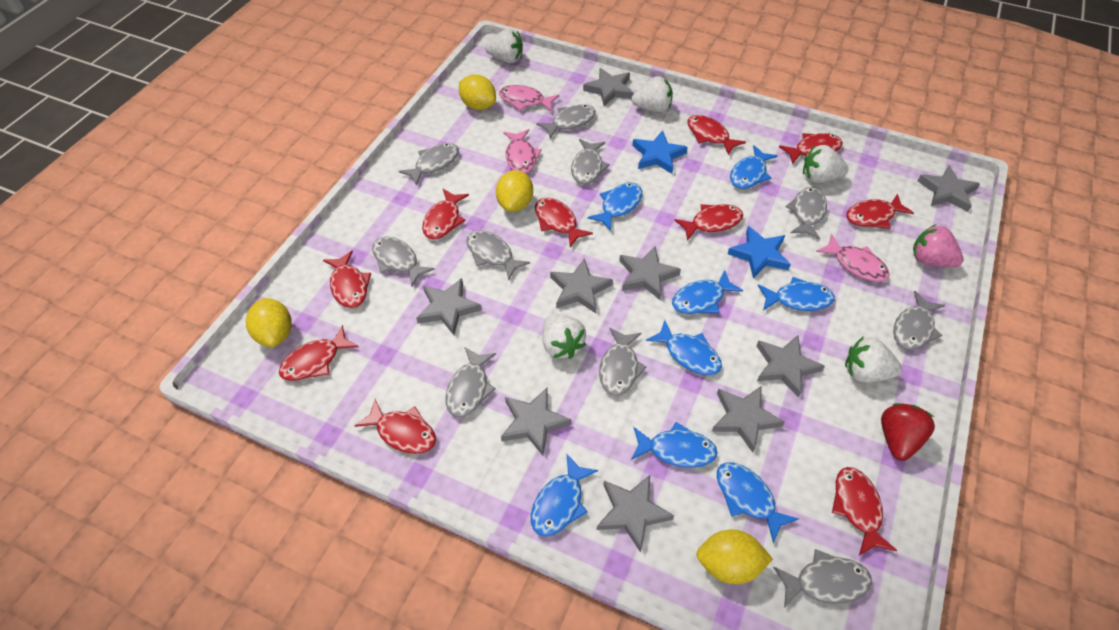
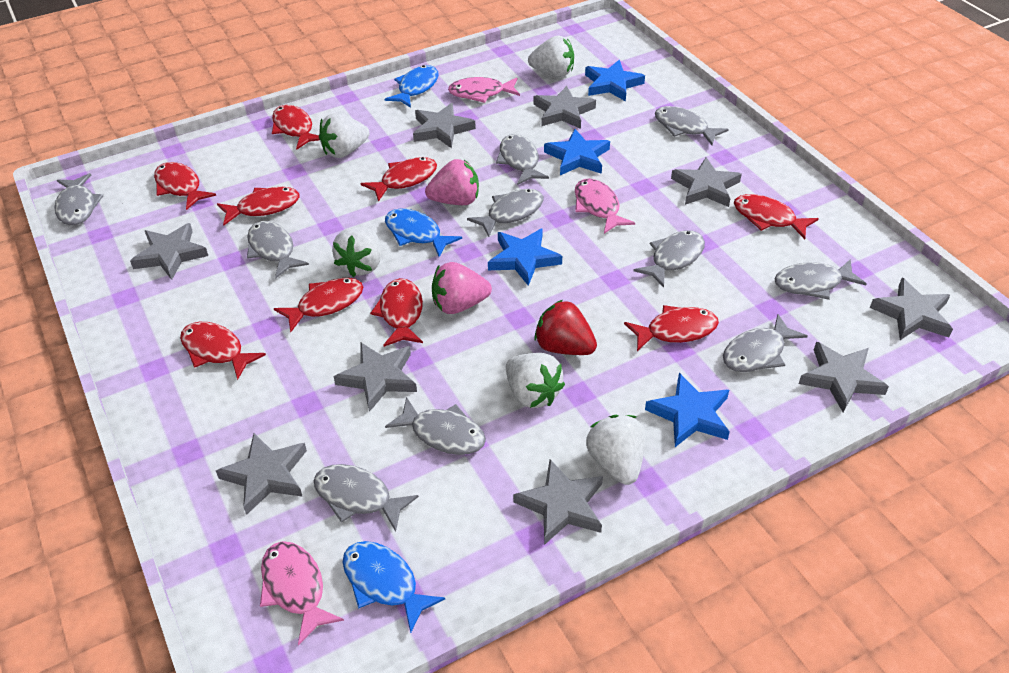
blue fish: [531,454,598,536] [587,182,642,231] [631,422,718,468] [646,320,722,375] [672,270,743,314] [717,462,799,543] [730,145,778,189] [758,277,835,311] = 8 -> [343,541,445,633] [385,65,439,108] [385,209,462,257] = 3
blue star: [632,131,688,174] [728,226,791,278] = 2 -> [488,229,562,286] [544,129,610,175] [585,60,645,101] [645,373,730,447] = 4
pink strawberry: [913,224,964,267] = 1 -> [425,159,479,205] [432,262,492,314] = 2
red fish: [279,325,359,381] [323,251,371,308] [355,399,436,454] [422,189,469,239] [535,198,593,247] [674,204,743,241] [687,115,746,155] [779,133,843,165] [832,467,897,555] [846,194,914,229] = 10 -> [154,162,216,210] [180,322,266,380] [217,187,300,225] [272,105,319,150] [274,278,363,332] [360,157,437,202] [370,278,423,347] [624,305,719,351] [734,194,819,239] = 9
yellow lemon: [246,298,292,347] [459,74,496,110] [496,170,533,212] [696,529,773,584] = 4 -> none = 0

